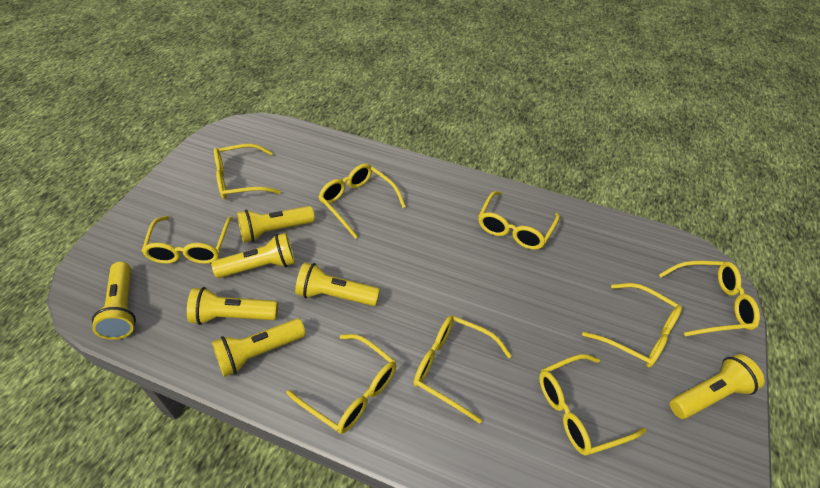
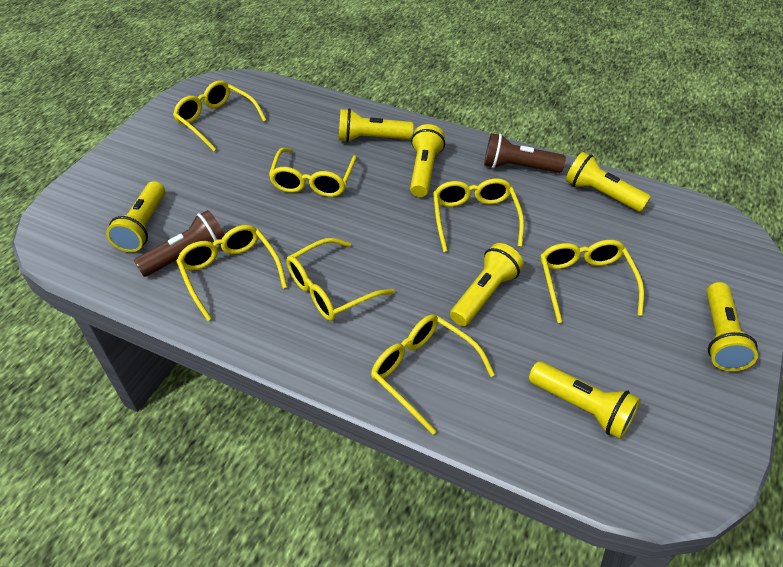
brown flashlight: none = 0 -> [134,210,224,277] [484,133,566,173] = 2
yellow glasses: [142,216,233,264] [214,144,281,199] [287,334,396,434] [319,164,406,239] [414,316,512,424] [479,191,560,250] [539,354,647,456] [582,283,682,367] [659,261,760,336] = 9 -> [173,80,267,151] [176,225,288,321] [269,148,357,197] [286,238,395,321] [371,315,495,435] [433,178,524,252] [540,240,644,323] = 7

